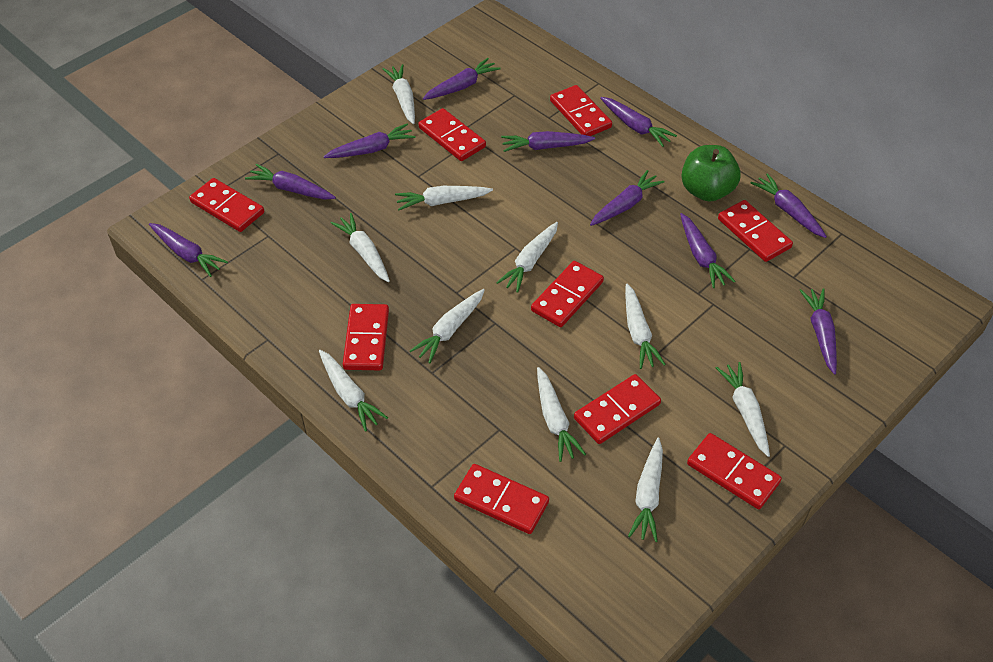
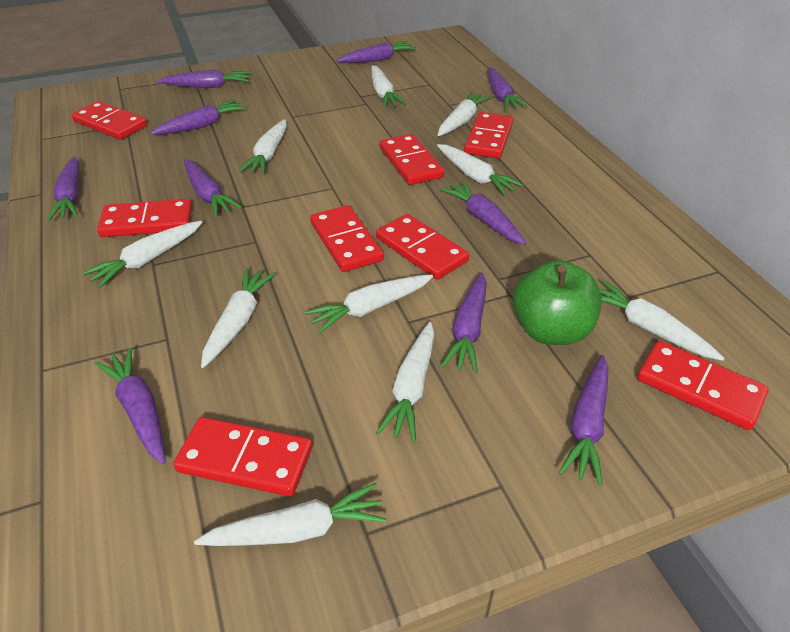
red domino: [189,178,264,232] [343,304,389,370] [418,108,486,161] [454,464,549,534] [531,261,604,327] [550,85,612,136] [574,374,661,444] [687,433,782,509] [718,200,793,262] = 9 -> [71,101,147,140] [97,199,192,237] [173,417,312,497] [310,205,384,272] [376,214,469,280] [379,134,444,185] [464,112,513,158] [637,341,769,430] = 8

